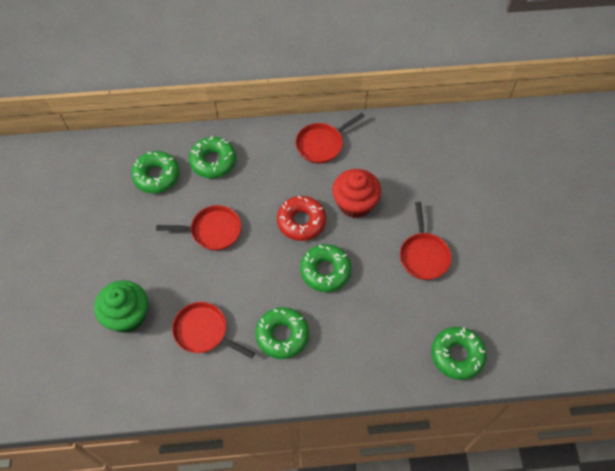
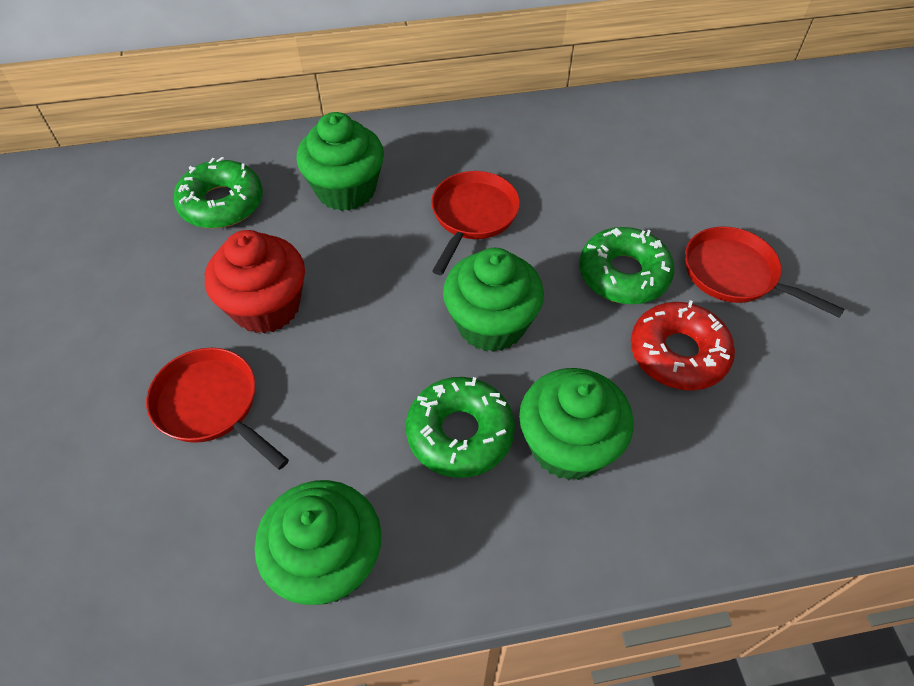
green cupcake: [94,280,148,333] = 1 -> [254,480,381,605] [296,112,384,211] [443,248,544,352] [519,368,634,480] = 4
green donut: [131,151,180,194] [189,136,236,178] [255,307,309,359] [300,244,351,292] [431,327,487,380] = 5 -> [173,157,263,228] [406,377,515,478] [579,227,675,304] = 3
red pan: [156,205,241,251] [172,302,255,359] [296,113,365,164] [400,202,452,280] = 4 -> [146,348,289,470] [431,171,520,275] [685,226,845,318] = 3

